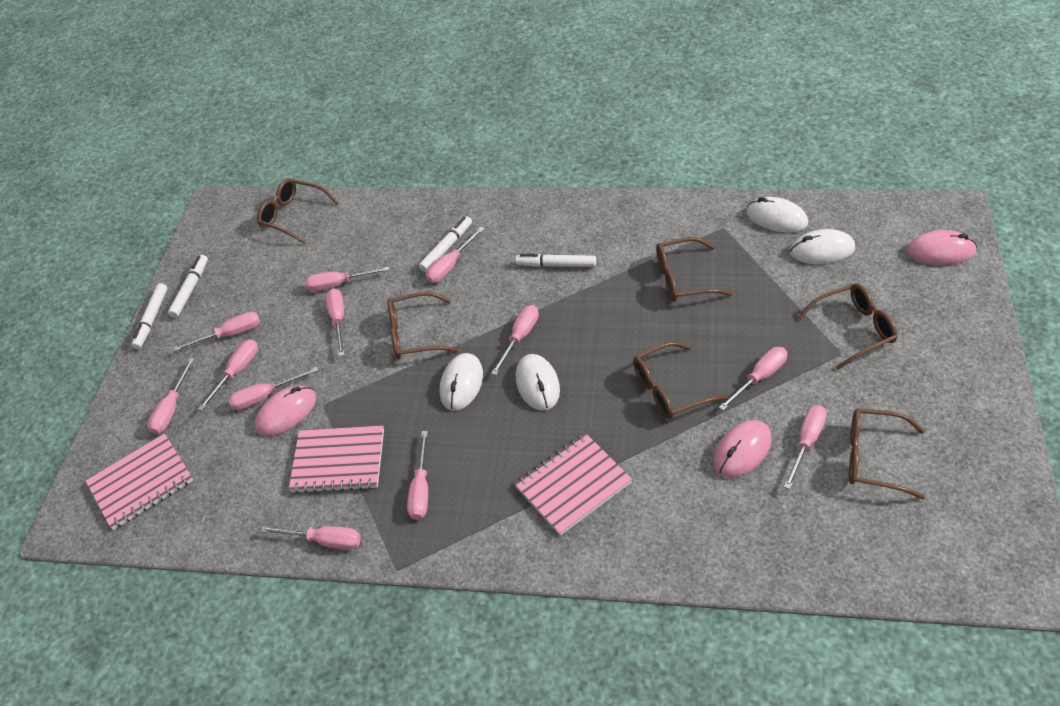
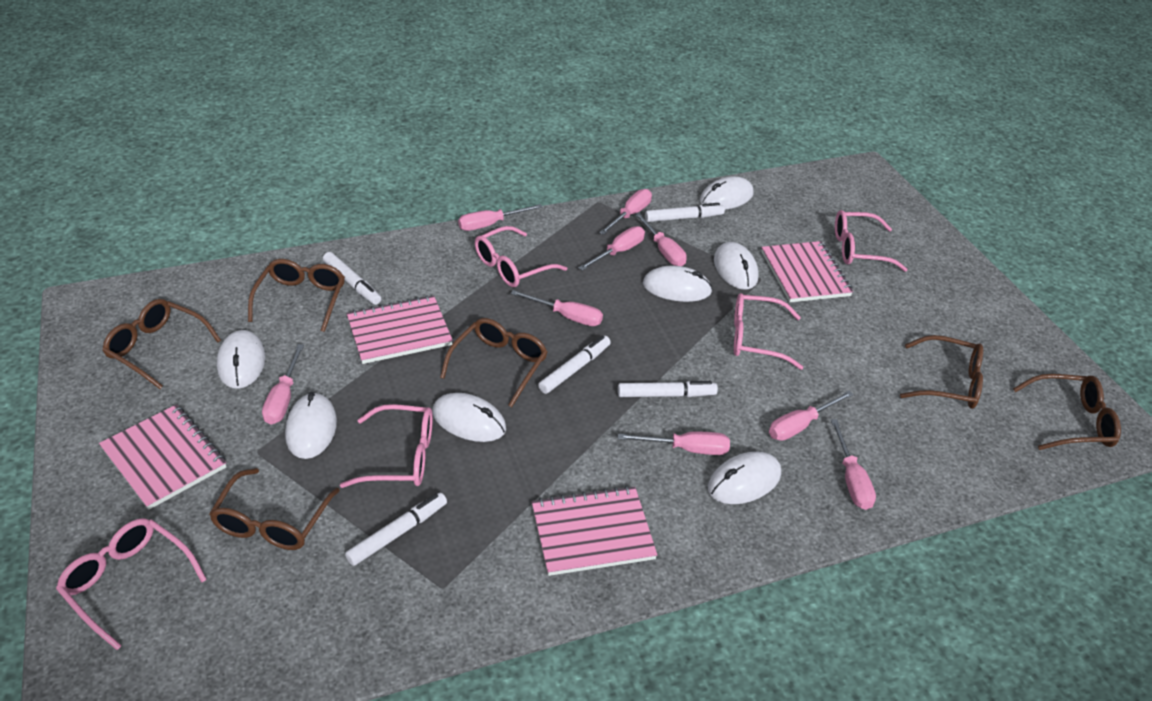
pink glasses: none = 0 -> [56,518,207,650] [340,404,433,488] [475,226,567,287] [734,293,803,370] [835,210,908,272] = 5
pink mouse: [255,385,316,436] [713,420,772,478] [907,230,977,265] = 3 -> none = 0
pink notebook: [86,433,193,530] [288,425,384,494] [514,433,632,535] = 3 -> [99,405,226,510] [347,295,453,364] [532,486,657,576] [761,241,853,302] = 4
pink screwdriver: [147,358,195,434] [174,312,260,351] [198,339,258,411] [228,367,319,410] [260,526,361,550] [305,266,389,291] [326,288,344,356] [407,431,428,520] [425,227,484,283] [491,305,539,375] [719,347,787,411] [784,405,827,489] = 12 -> [262,344,304,425] [458,204,543,231] [510,290,603,326] [578,226,645,271] [599,189,652,235] [618,431,730,455] [635,212,687,266] [769,391,853,441] [831,419,876,510] = 9
white marker: [131,283,168,349] [168,255,208,318] [419,216,472,272] [515,254,596,267] = 4 -> [323,252,381,305] [345,493,447,566] [538,336,611,394] [618,381,718,397] [645,203,725,222] = 5
white mouse: [440,353,483,411] [516,354,560,411] [746,197,808,233] [790,229,855,264] = 4 -> [217,330,265,389] [285,392,337,459] [432,393,506,442] [643,266,713,302] [700,177,754,210] [708,452,781,504] [714,242,759,290] = 7

